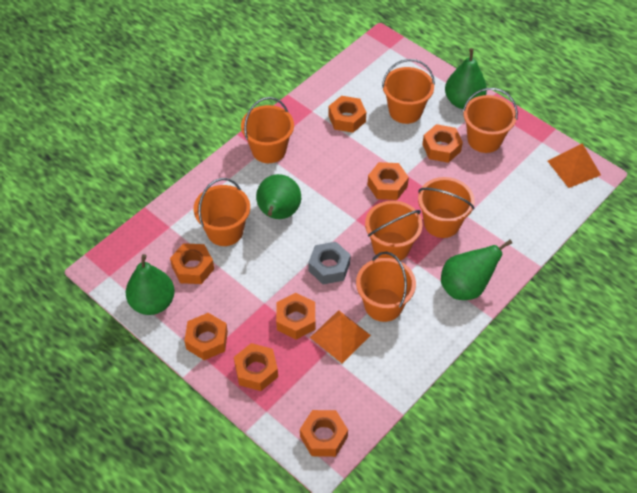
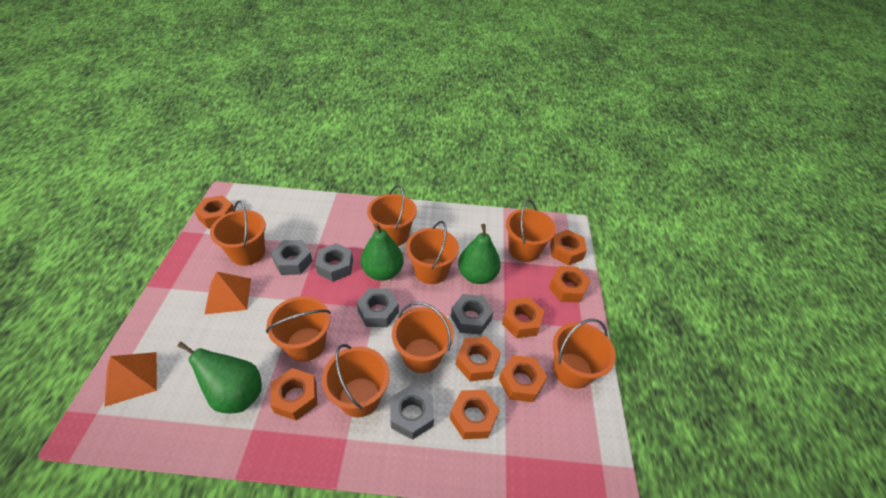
green pear: [126,254,175,315] [256,174,301,219] [441,239,512,300] [445,48,487,109] = 4 -> [177,342,262,413] [361,223,404,281] [458,224,501,284] = 3
grey nut: [308,242,351,284] = 1 -> [271,240,313,275] [315,243,353,282] [357,288,399,327] [390,385,434,440] [451,294,493,335] = 5
orange bucket: [194,178,250,246] [241,97,294,163] [356,252,416,322] [365,201,423,261] [382,59,435,124] [418,177,475,238] [463,88,518,153] = 7 -> [210,200,266,266] [266,296,331,362] [322,344,390,417] [367,185,417,246] [392,302,454,373] [406,221,459,284] [506,200,556,262] [553,319,616,389] = 8

